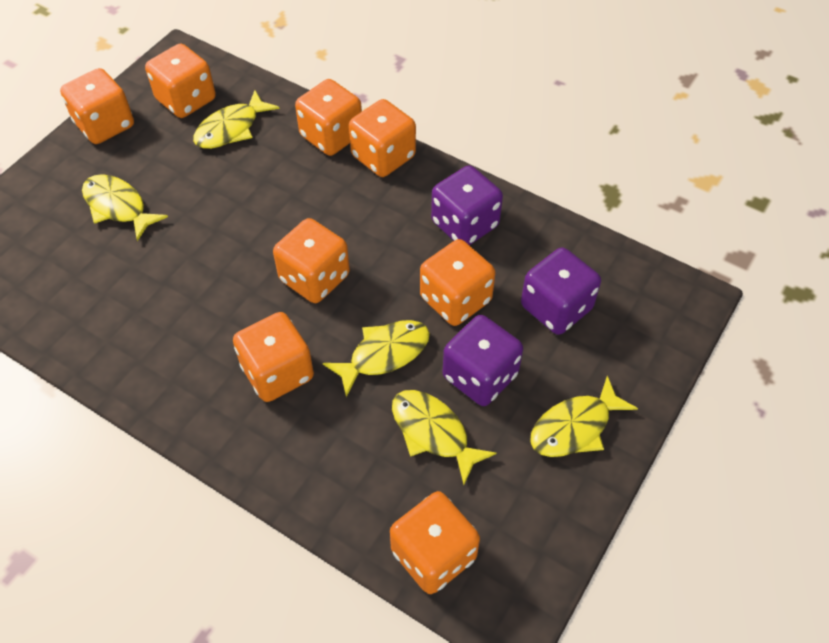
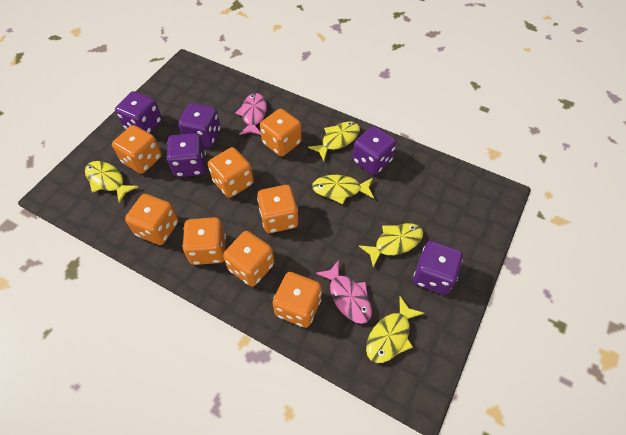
pink fish: none = 0 -> [235,93,267,135] [316,260,372,324] = 2
purple dice: [431,165,503,245] [442,315,523,406] [521,247,601,335] = 3 -> [115,91,162,133] [167,133,206,177] [178,103,221,148] [352,126,397,175] [413,241,463,295] = 5

